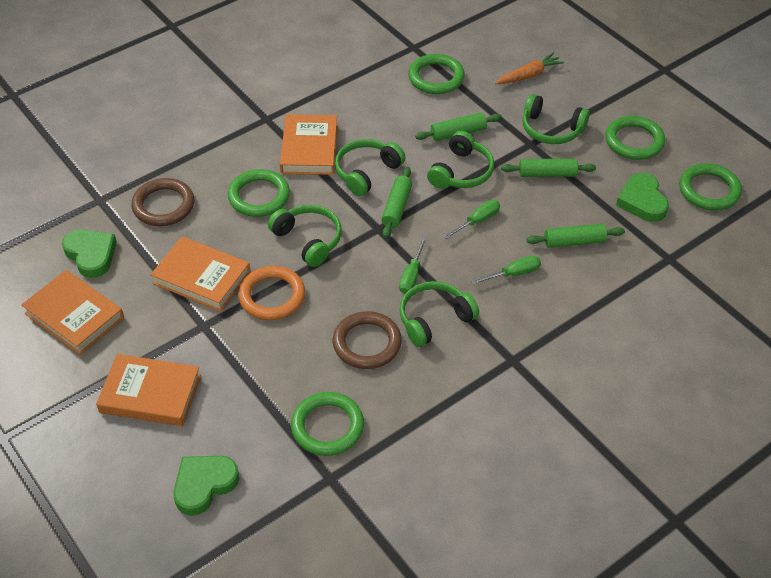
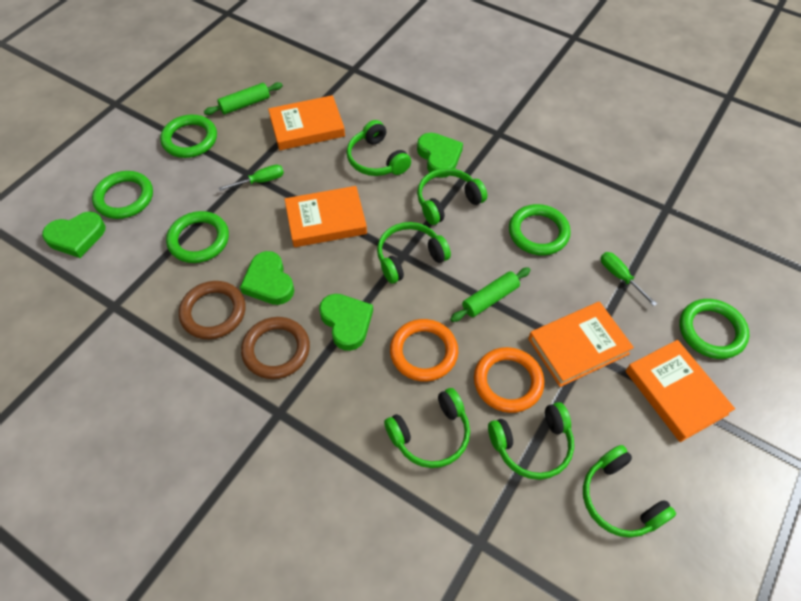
green headphones: [268,205,342,267] [335,139,405,196] [400,281,479,347] [427,131,494,189] [522,94,590,144] = 5 -> [347,120,411,176] [377,222,451,284] [384,388,470,468] [417,168,487,225] [488,402,574,480] [583,445,676,538] = 6
green heart: [62,229,117,278] [173,456,239,516] [616,173,669,222] = 3 -> [42,211,106,258] [240,251,294,305] [319,294,373,351] [417,133,463,178] = 4
green rolling pin: [381,167,412,238] [415,112,502,141] [501,159,596,177] [526,224,625,248] = 4 -> [204,82,283,115] [450,267,531,322] = 2
green screwdriver: [399,237,427,294] [444,200,500,239] [471,256,541,285] = 3 -> [219,165,284,191] [601,252,657,306] = 2
orange carrot: [495,52,564,84] = 1 -> none = 0
orange ring: [238,266,305,320] = 1 -> [390,319,458,382] [474,347,544,413] = 2

